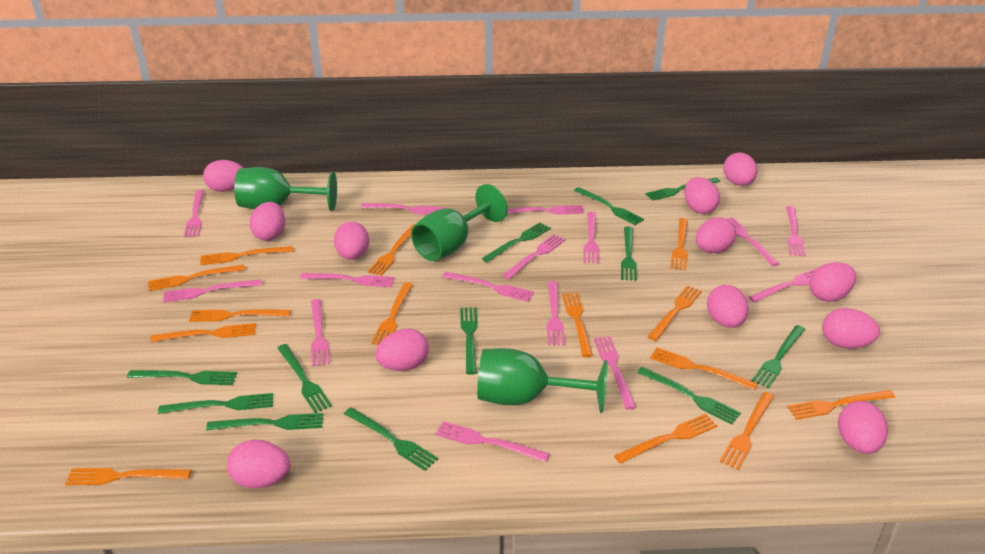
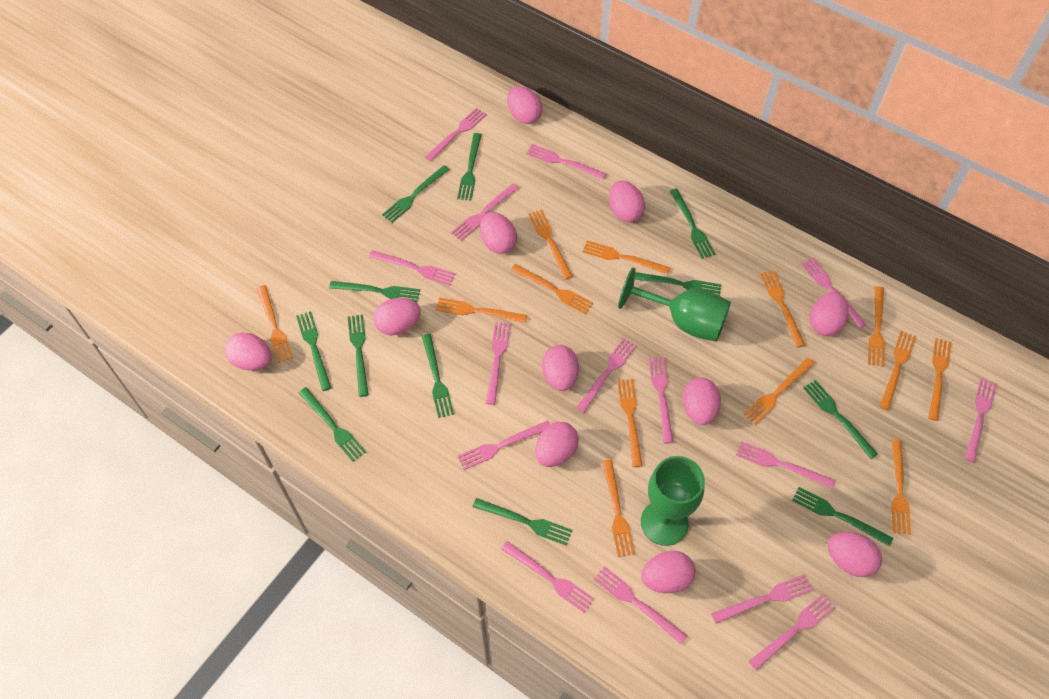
green goblet: [234,167,337,211] [411,184,507,261] [477,348,607,413] = 3 -> [618,268,731,342] [641,456,705,546] = 2
orange fork: [65,468,191,485] [148,264,245,291] [150,323,256,342] [189,309,291,322] [200,246,293,265] [368,224,415,276] [371,282,413,345] [562,293,593,357] [614,414,717,464] [648,286,702,341] [650,347,757,390] [670,218,688,270] [720,392,774,470] [787,390,895,420] = 14 -> [257,285,293,363] [436,297,527,323] [511,264,593,314] [528,209,573,280] [582,240,671,274] [602,459,635,557] [617,379,642,467] [743,358,815,425] [760,270,805,348] [868,286,885,367] [879,331,916,410] [891,439,911,535] [928,338,951,421] = 13
pink egg: [203,160,243,192] [227,440,290,488] [249,202,285,241] [334,222,369,260] [375,329,429,371] [684,177,720,214] [696,217,736,253] [707,285,749,328] [723,153,757,186] [809,262,856,302] [822,308,880,349] [838,401,888,454] = 12 -> [225,333,272,370] [373,298,421,335] [480,212,517,254] [507,86,543,124] [535,422,579,467] [542,345,579,391] [609,181,645,222] [641,551,695,593] [682,378,721,425] [810,292,849,336] [828,532,882,577] = 11

